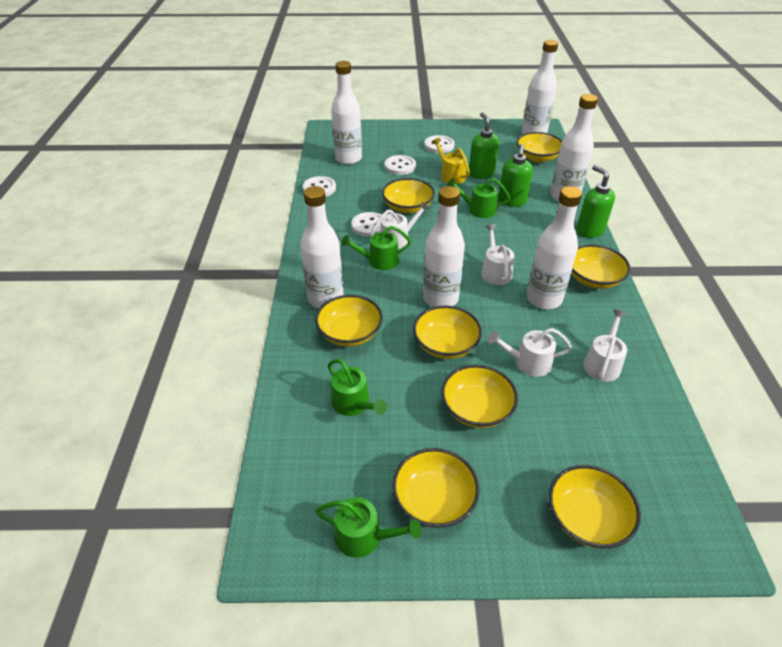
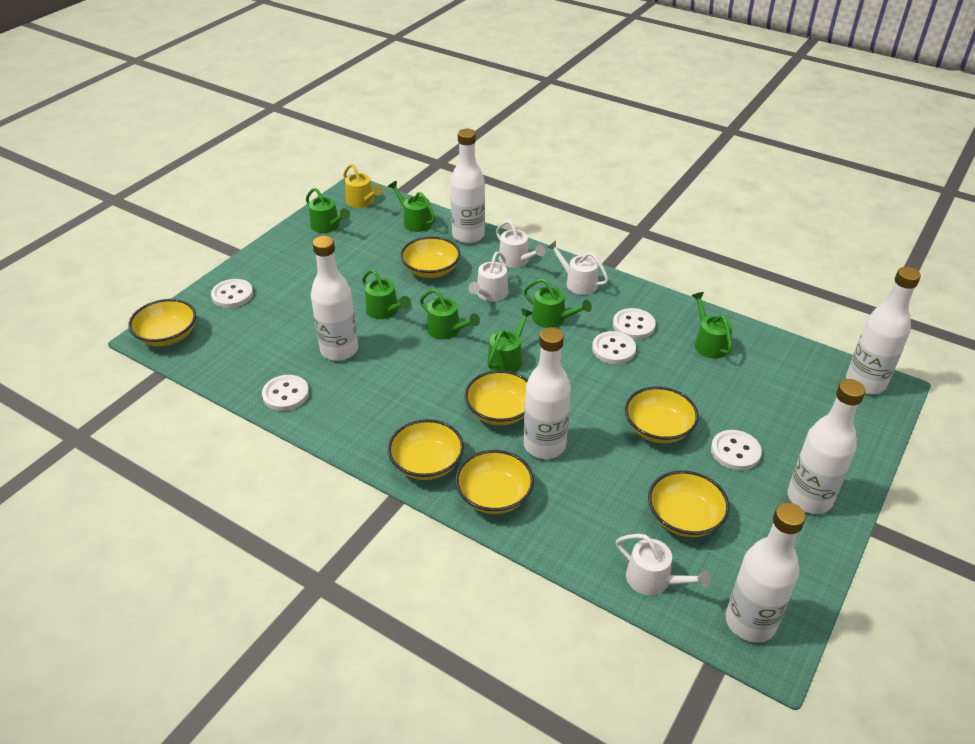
green soap dispenser: [469,112,499,179] [498,144,533,207] [576,165,615,238] = 3 -> none = 0
green watering can: [316,497,421,558] [328,359,387,416] [341,226,411,270] [447,178,510,218] = 4 -> [306,188,350,233] [362,269,411,319] [388,181,436,232] [420,289,480,339] [487,308,533,373] [524,279,592,328] [692,292,732,359] = 7
white button: [303,176,336,197] [351,212,381,237] [385,155,416,175] [424,135,455,153] = 4 -> [211,279,253,308] [262,375,309,411] [592,331,636,364] [613,308,656,340] [711,430,762,471] = 5
yellow bowl: [315,295,383,347] [382,178,435,213] [392,448,479,528] [413,305,482,359] [441,365,518,428] [517,132,562,163] [549,465,641,548] [571,245,631,289] = 8 -> [128,299,196,346] [388,419,464,480] [400,237,460,278] [455,450,534,514] [465,370,528,425] [625,386,699,443] [648,470,730,537] = 7

